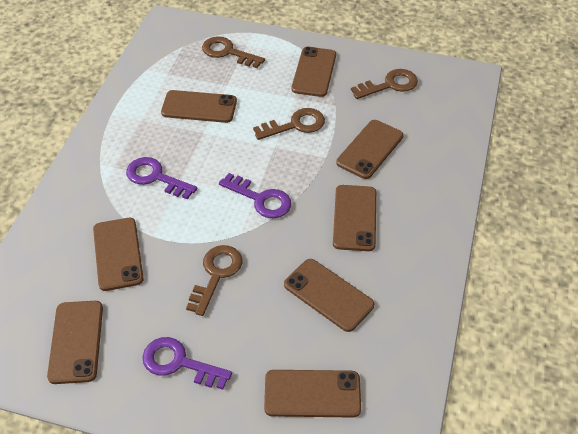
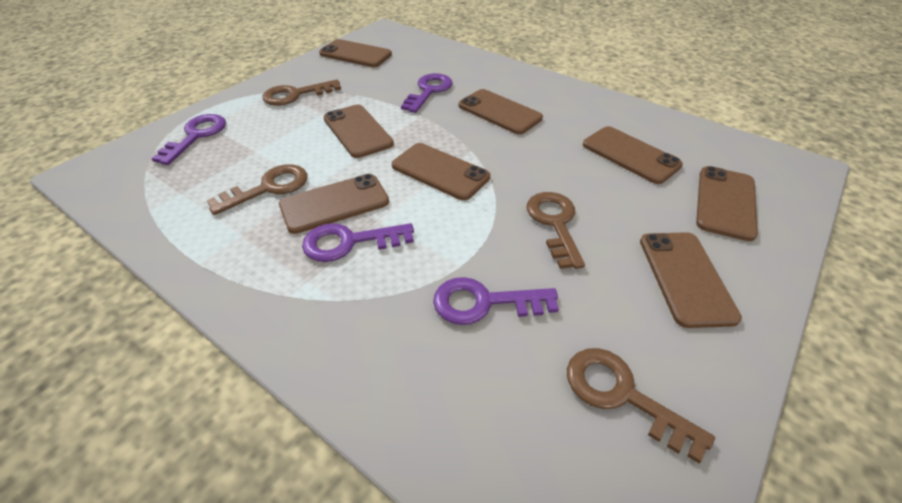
purple key: [126,157,197,199] [142,337,232,390] [219,173,291,218] = 3 -> [151,114,226,165] [302,223,414,262] [401,73,452,113] [433,277,559,325] = 4

